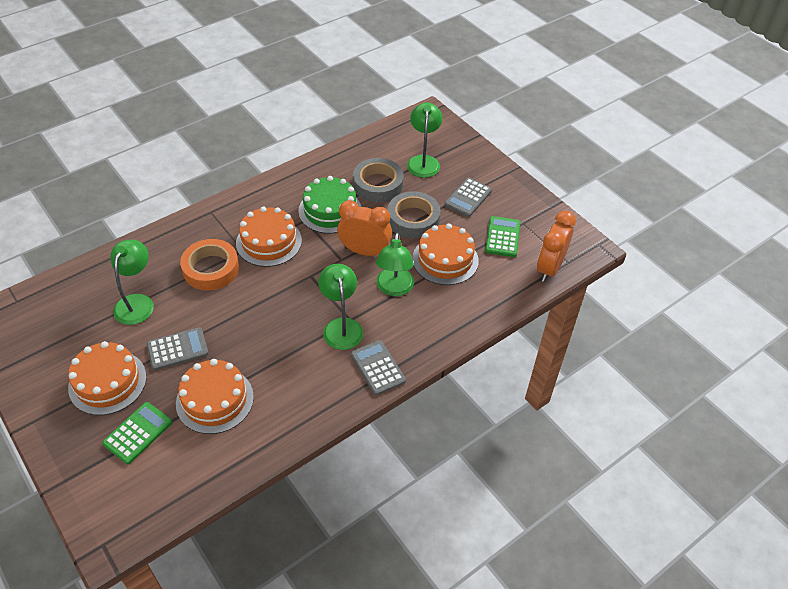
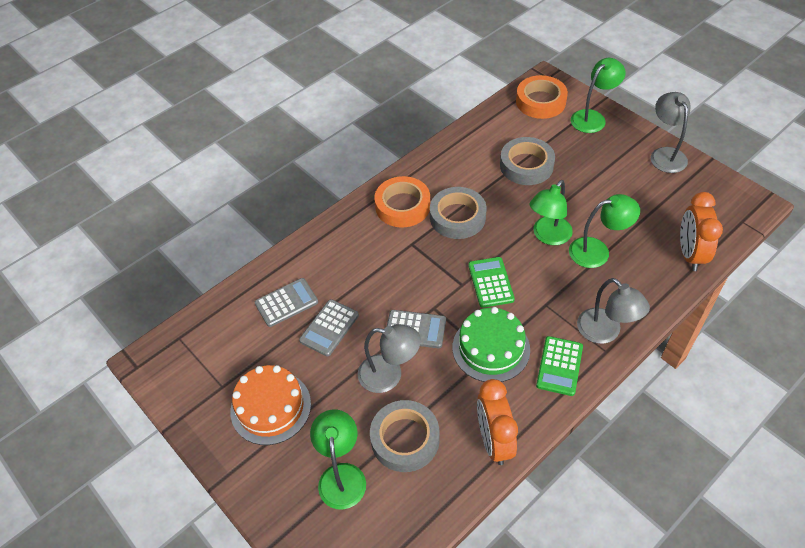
grey lamp: none = 0 -> [358,324,421,393] [577,278,650,344] [651,92,691,173] = 3
grey tape: [353,158,404,202] [388,191,440,239] = 2 -> [370,400,440,472] [430,187,487,239] [500,137,555,185] = 3
orange cake: [68,341,146,415] [176,359,254,434] [236,206,302,267] [412,223,479,285] = 4 -> [230,365,311,445] = 1
orange tape: [180,239,239,291] = 1 -> [375,176,430,227] [516,75,568,119] = 2

